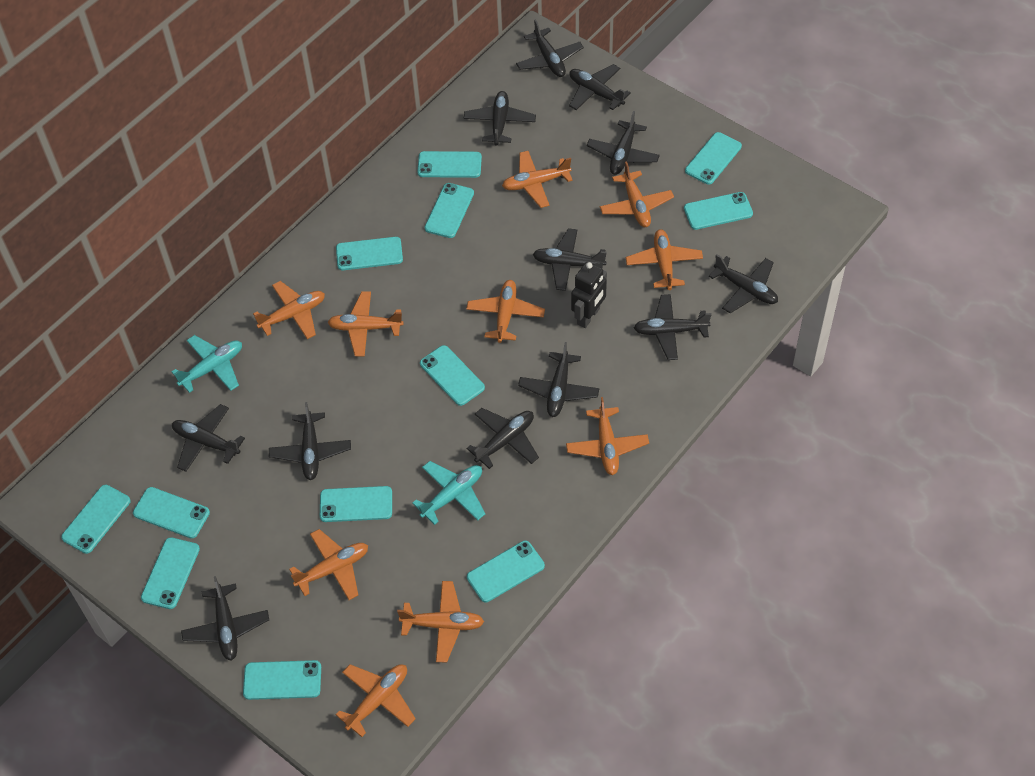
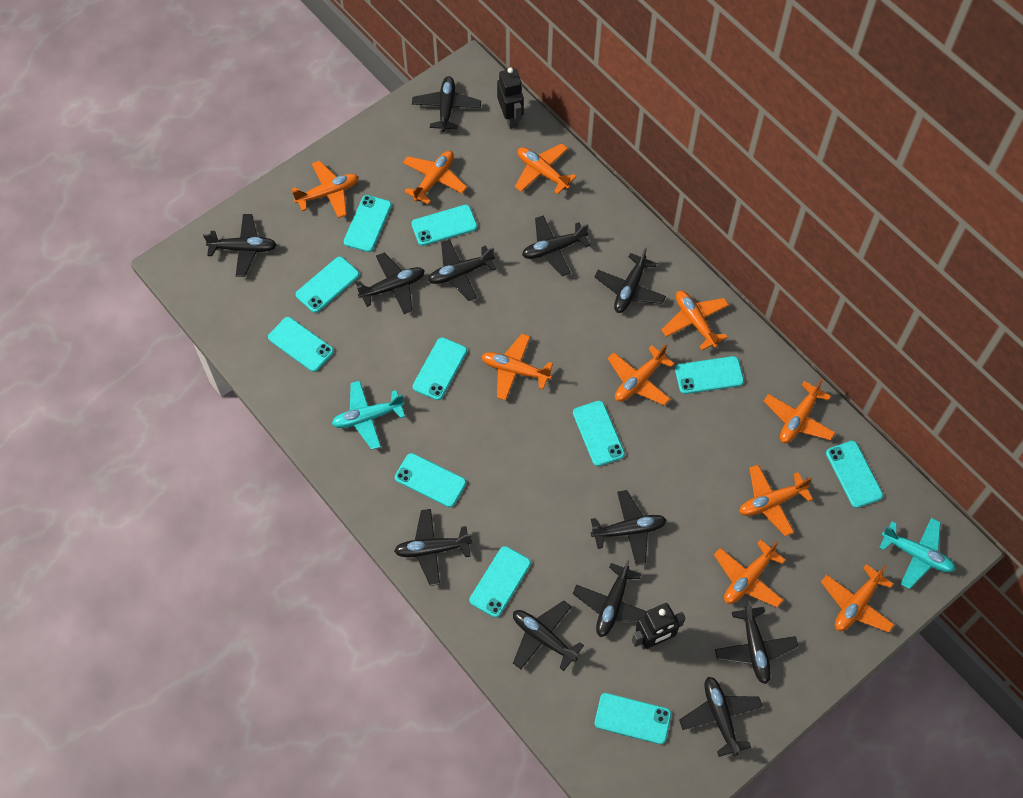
black robot: [571,262,607,328] = 1 -> [497,67,524,129] [632,603,686,650] = 2
turquoise phone: [61,485,131,554] [133,487,210,539] [141,537,200,609] [243,660,321,700] [320,486,392,522] [336,237,403,270] [417,151,482,178] [420,345,485,406] [424,183,474,238] [467,541,545,602] [684,192,753,230] [685,132,742,185] = 12 -> [268,317,334,372] [296,257,360,313] [344,195,392,252] [395,453,466,507] [412,205,477,246] [413,337,467,400] [469,546,531,618] [573,401,625,466] [595,693,671,744] [675,356,744,394] [826,441,883,508] = 11

